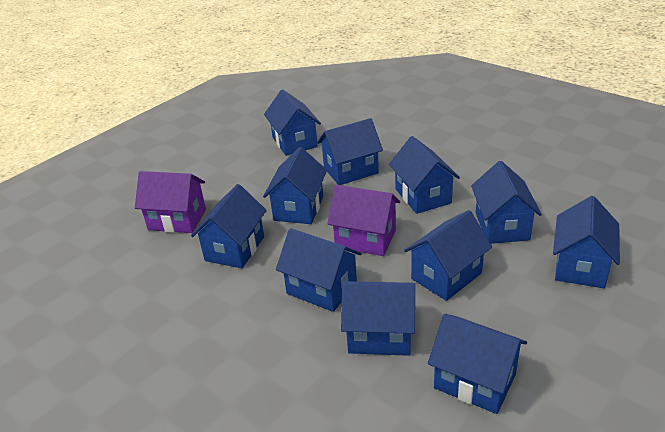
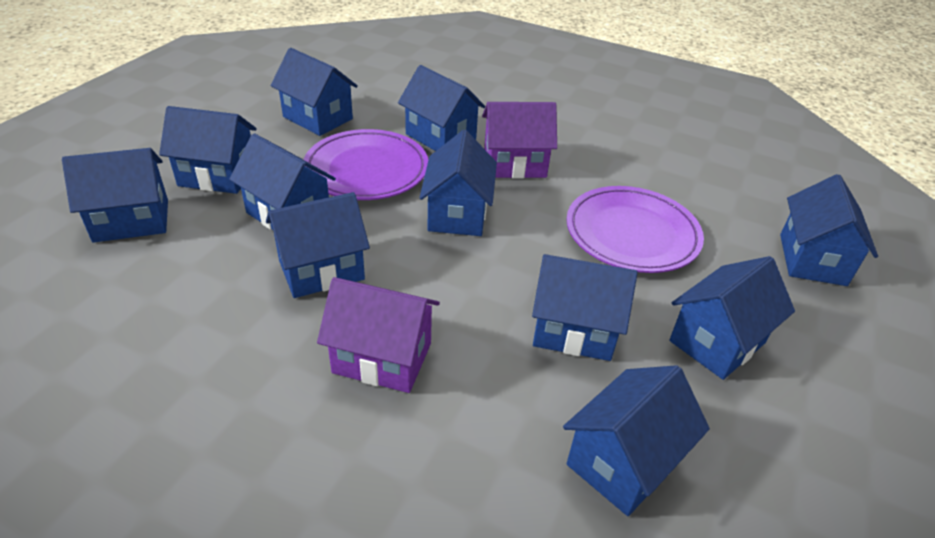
purple plate: none = 0 -> [303,129,428,200] [566,186,704,273] = 2

